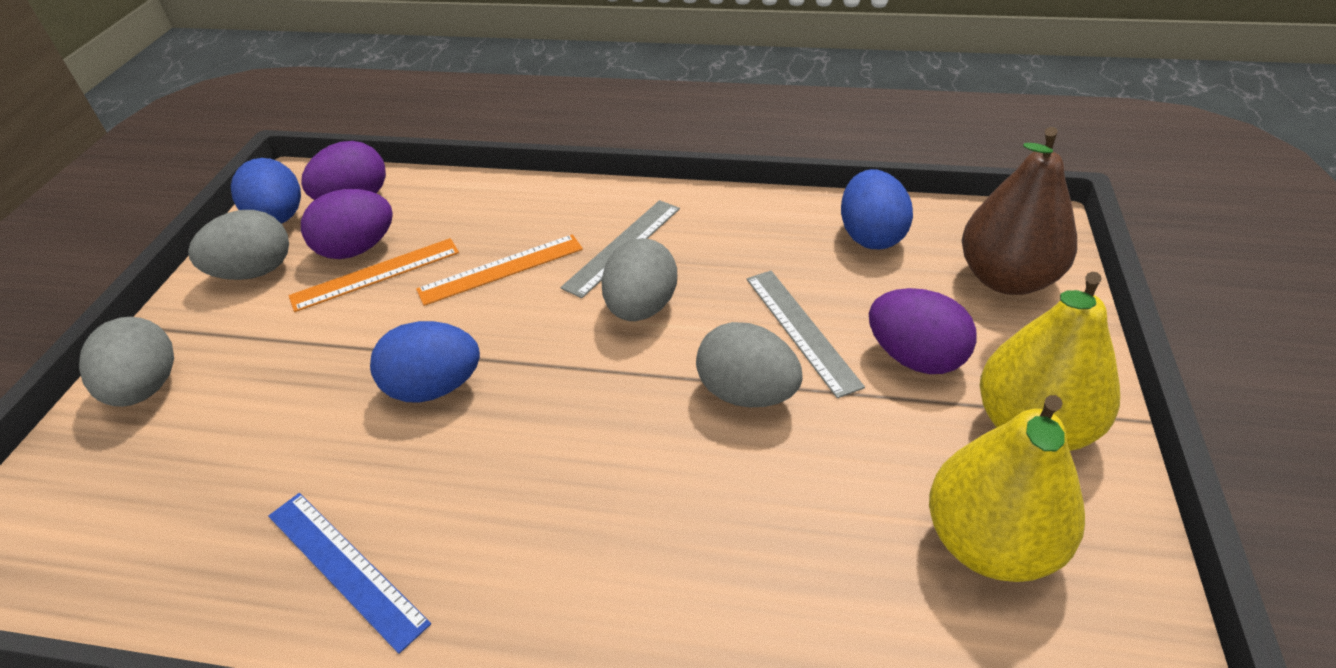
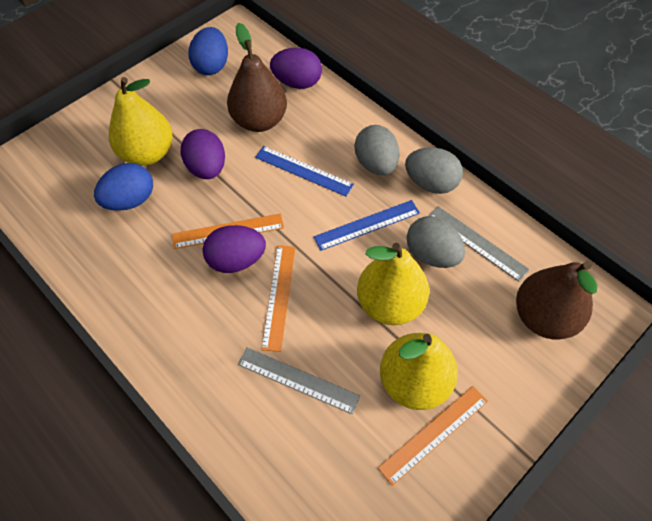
blue egg: [231,158,301,224] [370,321,480,403] [841,169,913,249] = 3 -> [94,163,153,211] [188,27,228,75] = 2
blue ruler: [268,493,431,654] = 1 -> [255,146,354,196] [314,200,420,251] = 2
brown pear: [962,127,1077,295] = 1 -> [227,23,287,132] [516,262,597,340] = 2
grey egg: [79,317,174,407] [188,210,289,280] [601,239,677,321] [696,322,803,407] = 4 -> [355,125,399,175] [405,148,463,194] [407,216,465,268] = 3
orange ruler: [288,238,459,312] [416,234,583,306] = 2 -> [172,213,284,249] [261,245,295,352] [378,386,488,486] = 3
yellow pear: [929,395,1085,582] [980,272,1120,451] = 2 -> [109,77,172,166] [357,243,429,325] [380,333,458,410] = 3

